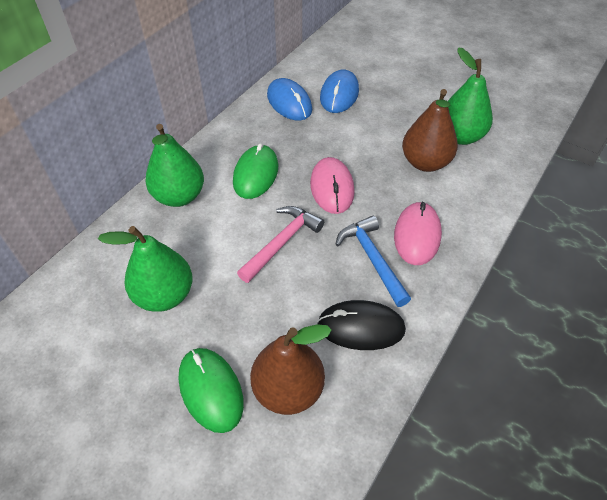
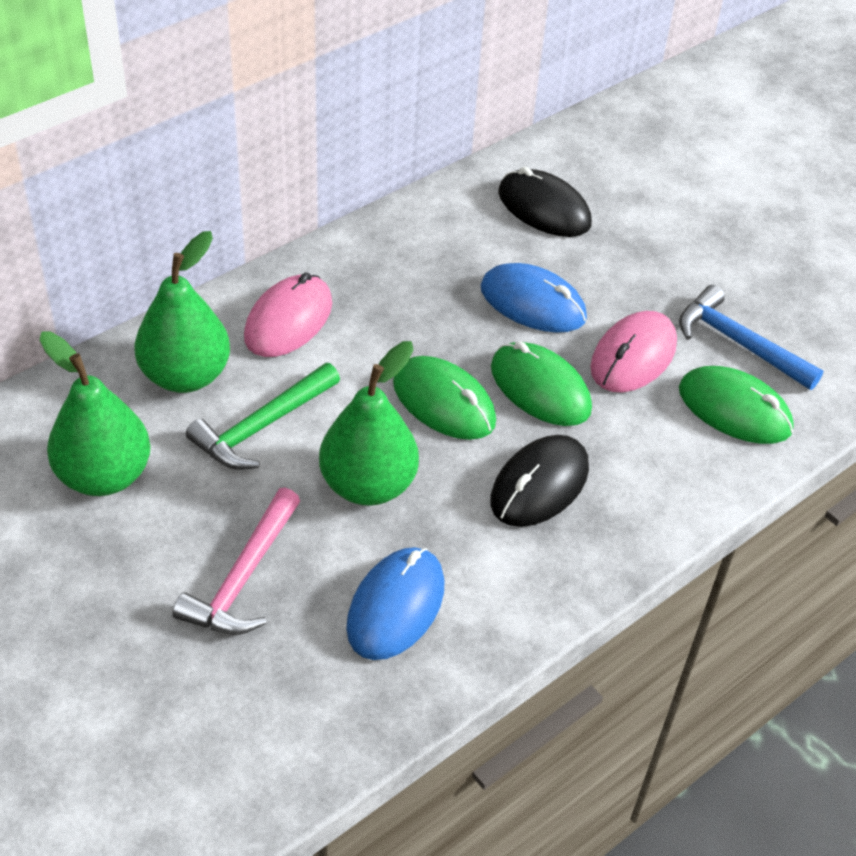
black mouse: [317,300,406,350] = 1 -> [490,435,589,527] [498,166,592,237] = 2
brown pear: [250,324,332,415] [402,89,458,172] = 2 -> none = 0
green hammer: none = 0 -> [186,363,340,470] = 1
green mouse: [179,348,244,433] [233,143,278,199] = 2 -> [393,356,496,440] [491,341,592,426] [679,366,794,444] = 3

